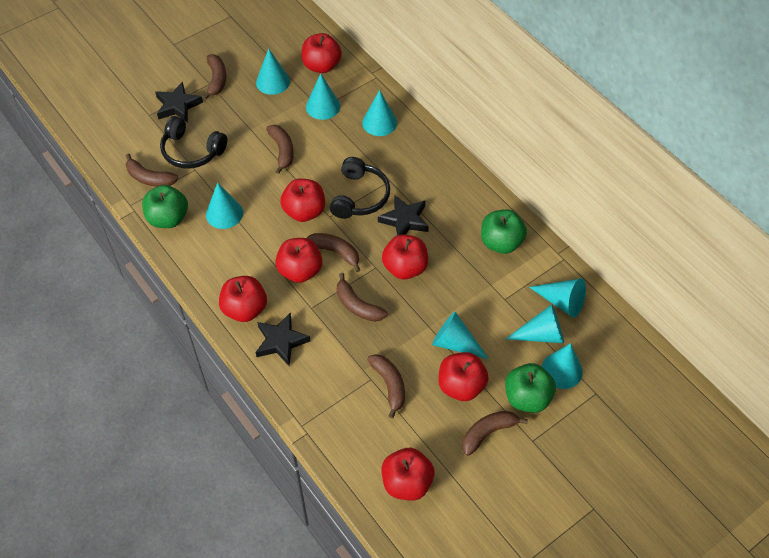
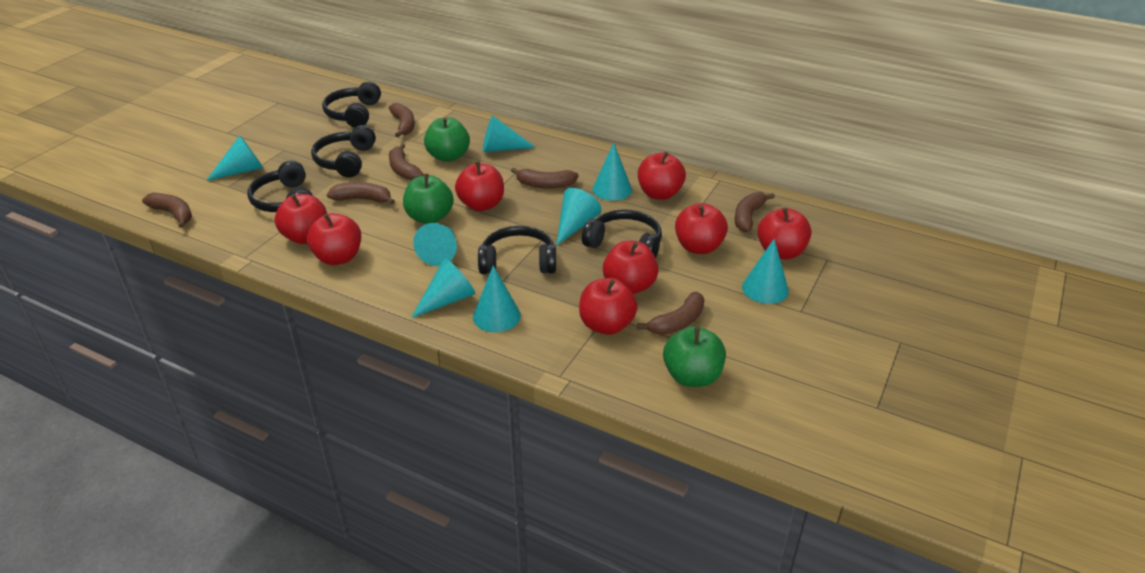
black headphones: [160,116,227,169] [330,157,390,219] = 2 -> [247,160,313,212] [311,125,376,178] [322,81,381,128] [478,226,556,274] [582,210,662,258] = 5
black star: [155,81,203,122] [256,313,310,366] [378,195,429,235] = 3 -> none = 0
red apple: [219,276,267,322] [275,238,322,283] [280,179,325,222] [301,33,342,73] [382,234,428,280] [382,448,434,501] [438,352,489,401] = 7 -> [274,194,327,244] [307,213,361,265] [455,161,504,211] [579,278,638,335] [603,241,659,294] [638,152,686,200] [675,203,728,254] [757,208,812,259] = 8

